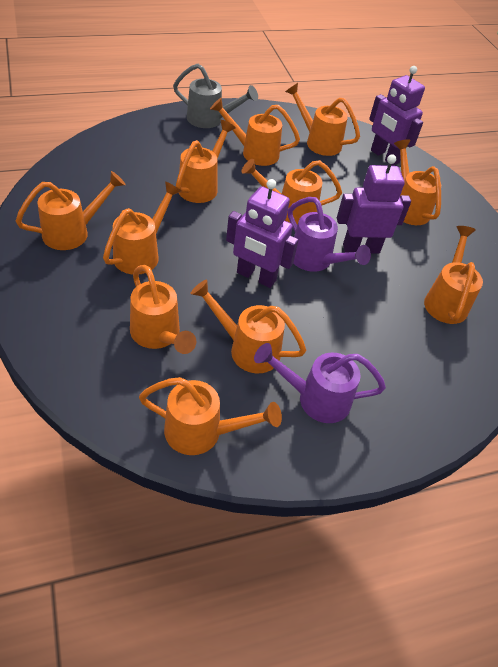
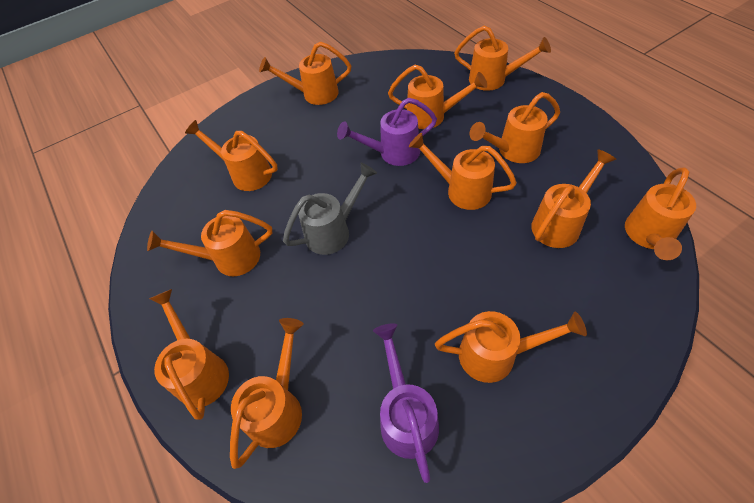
orange watering can: [16,171,126,250] [103,181,181,274] [130,265,196,354] [139,377,282,455] [176,120,235,203] [191,279,306,373] [210,98,300,166] [241,159,342,225] [285,83,360,156] [394,139,441,225] [424,226,483,324] = 11 -> [147,210,272,276] [149,289,229,420] [185,120,278,191] [230,318,304,469] [259,42,351,105] [388,65,487,129] [409,133,517,210] [435,311,587,383] [454,26,551,91] [470,92,560,163] [531,149,616,248] [625,168,696,260] = 12
purple robot: [226,179,298,288] [337,154,411,254] [369,66,425,166] = 3 -> none = 0

